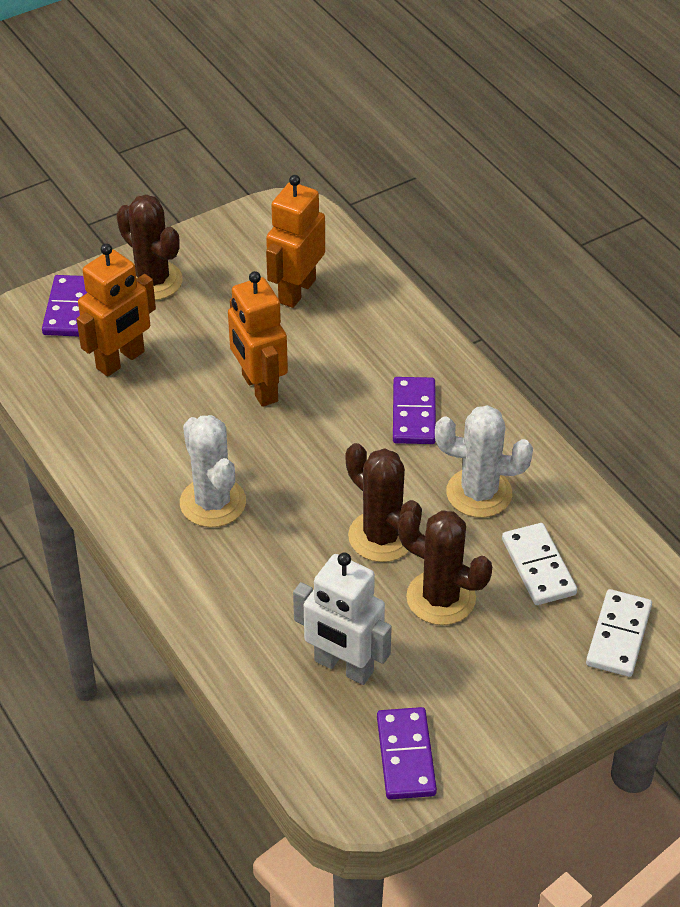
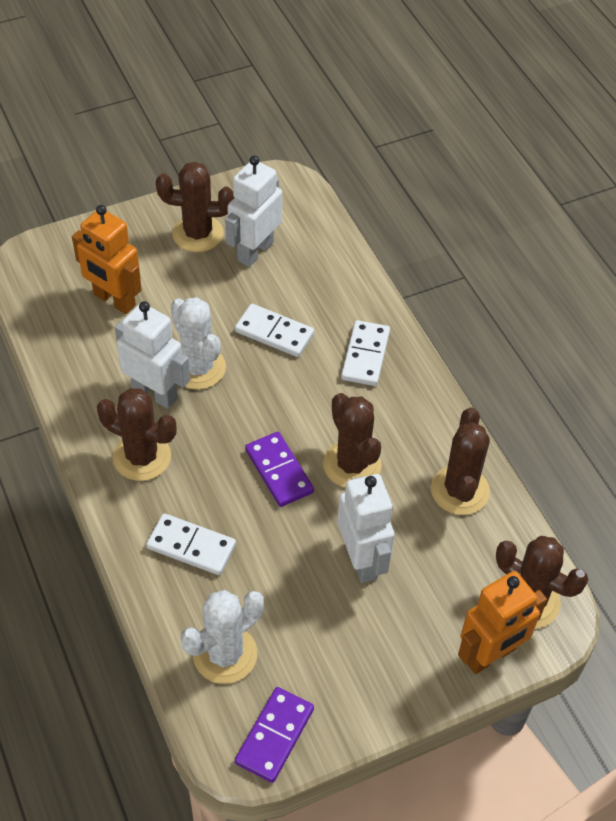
brown cactus: [116,194,183,300] [346,443,422,562] [398,510,492,625] = 3 -> [97,388,177,481] [156,162,234,252] [323,393,382,488] [431,407,490,515] [496,536,588,628] = 5
orange robot: [77,243,156,377] [228,271,288,407] [266,175,325,308] = 3 -> [72,205,142,314] [458,571,547,674] = 2
purple domino: [42,275,87,337] [377,707,437,799] [393,377,436,444] = 3 -> [235,687,314,783] [245,432,314,507] = 2
white domino: [502,523,577,605] [586,589,652,677] = 2 -> [146,513,236,575] [235,304,314,357] [341,320,390,386] = 3
white robot: [293,552,392,685] = 1 -> [115,301,190,409] [225,155,282,267] [338,474,395,583] = 3

